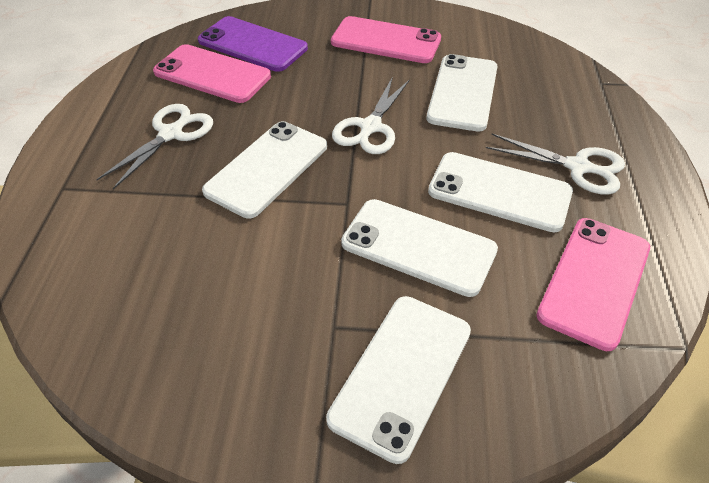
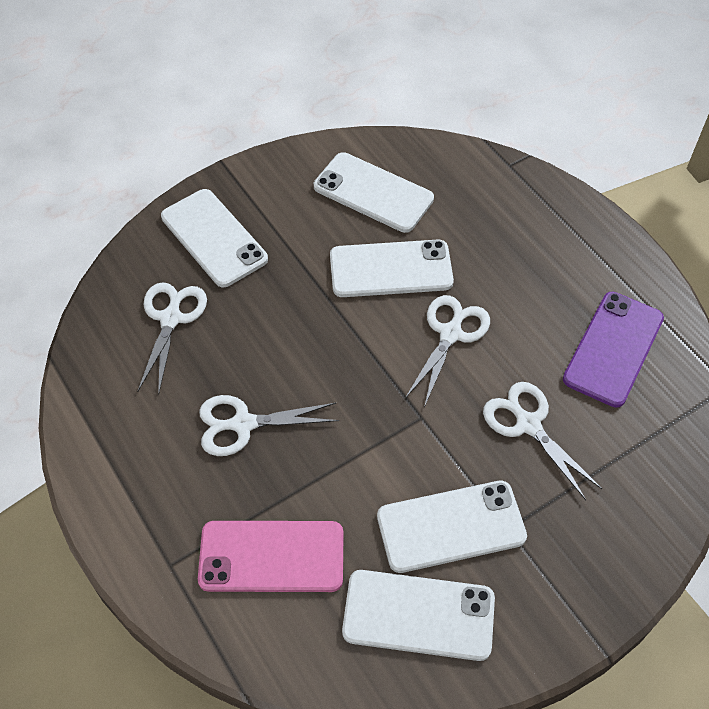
pink phone: [153,44,271,103] [331,16,441,63] [536,218,650,351] = 3 -> [198,521,343,592] = 1
white scissors: [96,104,213,189] [332,77,410,154] [486,134,625,195] = 3 -> [137,282,207,395] [199,395,339,456] [405,295,490,407] [483,382,602,500] = 4

